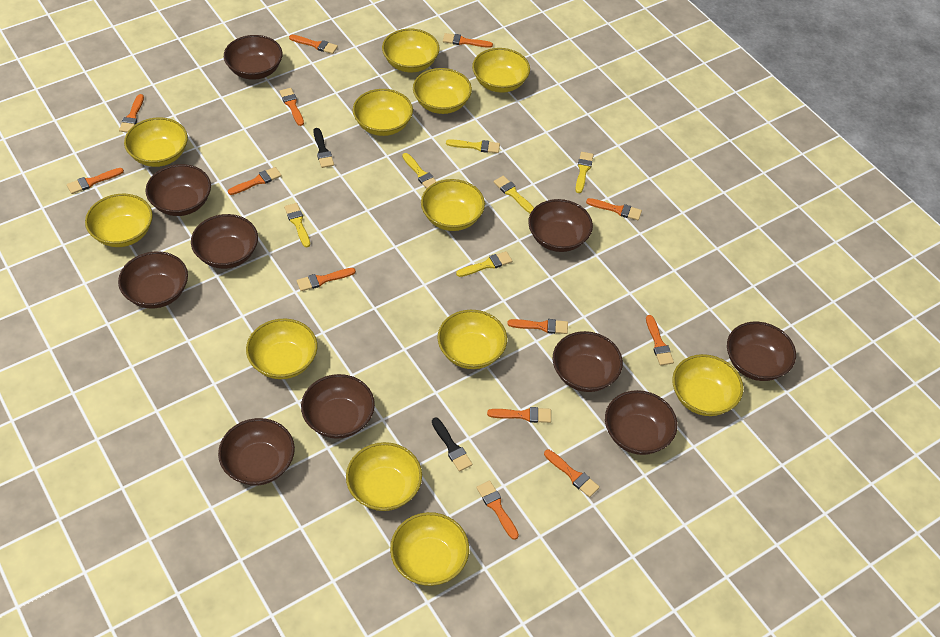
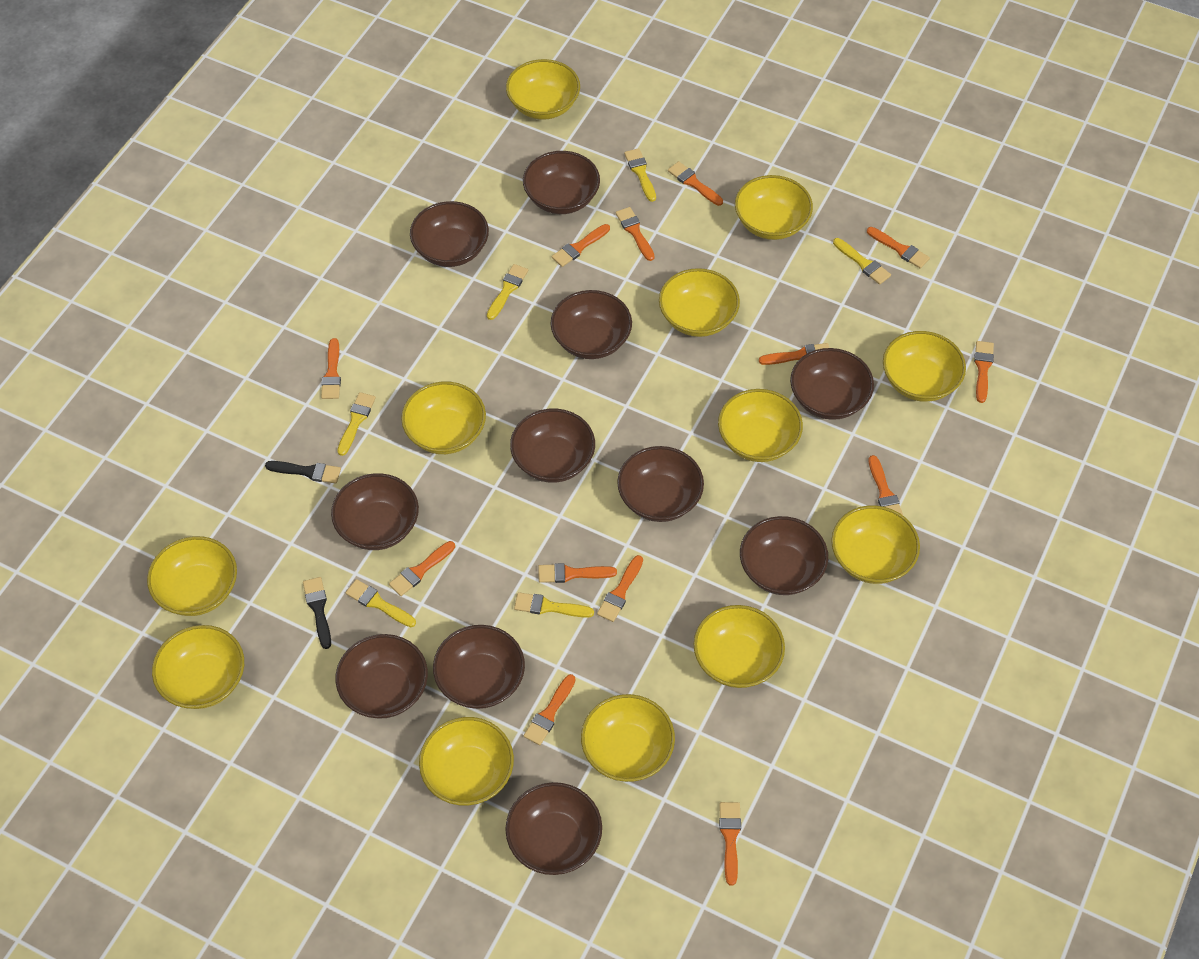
brown bowl: [118,252,188,308] [145,164,211,216] [191,214,258,269] [218,418,295,486] [224,35,283,80] [301,374,375,439] [528,199,593,252] [553,331,623,392] [605,390,677,455] [727,322,796,381] = 10 -> [331,473,419,550] [335,634,428,719] [410,201,489,267] [433,625,525,709] [505,782,602,875] [510,409,595,483] [523,151,600,214] [551,290,632,359] [617,446,704,522] [740,516,828,595] [790,348,874,420] = 11

